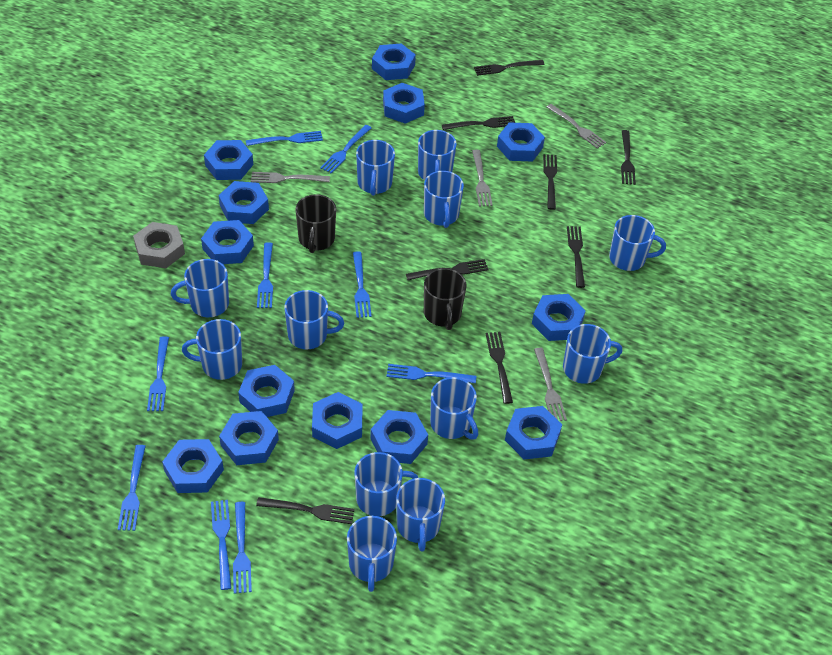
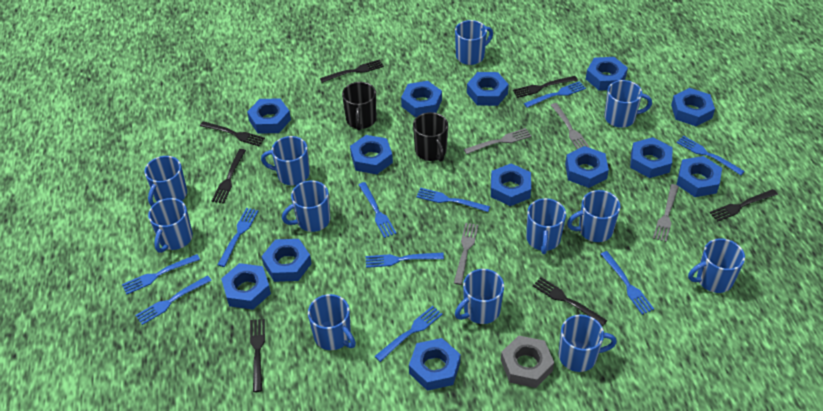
black fork: [256,497,355,524] [406,259,489,280] [442,116,515,130] [474,60,544,76] [486,332,513,404] [543,154,557,210] [567,226,585,288] [621,130,636,185] = 8 -> [200,121,265,146] [212,149,246,204] [250,319,265,392] [320,59,384,83] [513,76,578,98] [533,277,607,326] [710,189,778,222] = 7
blue fork: [118,445,146,531] [147,336,169,411] [211,500,232,590] [233,502,252,594] [246,131,323,146] [257,242,273,308] [320,125,371,174] [353,251,372,318] [387,364,476,383] = 9 -> [122,254,200,295] [135,275,212,325] [218,208,258,267] [359,182,396,238] [366,253,444,268] [374,306,443,362] [416,188,490,212] [524,81,586,108] [601,251,654,315] [677,136,745,175] = 10

